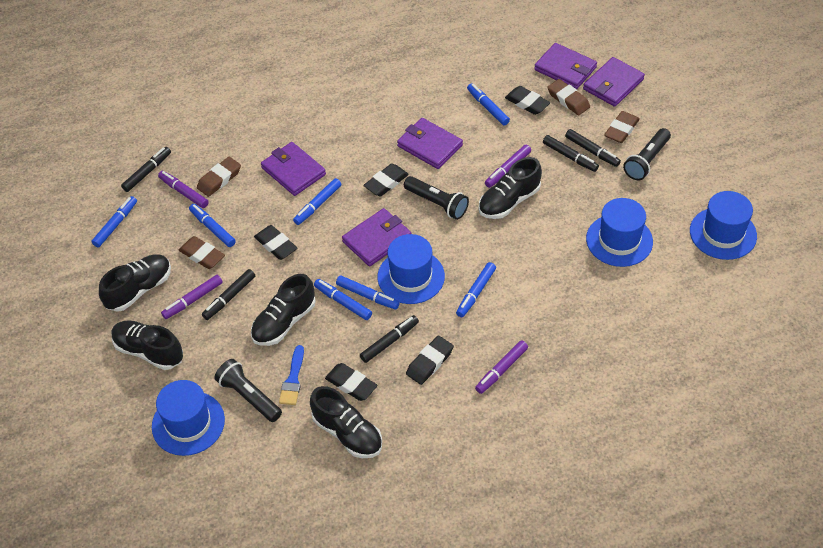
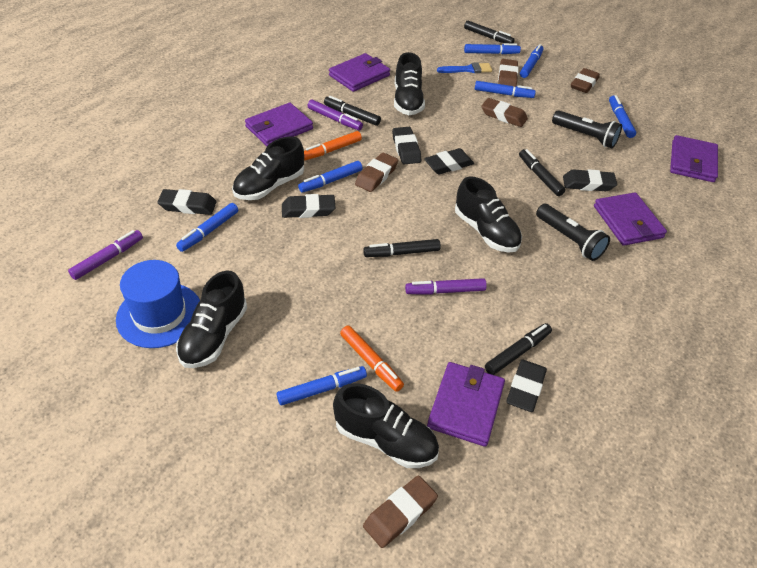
black eraser: [254,225,297,260] [325,363,377,401] [363,164,409,196] [406,336,454,385] [505,86,551,115] = 5 -> [157,189,217,215] [282,194,336,218] [392,127,421,164] [424,148,474,174] [506,360,547,412] [563,169,617,191] = 6
black flashlight: [214,359,282,422] [404,176,469,220] [623,128,671,180] = 3 -> [536,204,610,261] [552,110,622,148] = 2
blue hat: [152,380,225,456] [378,234,445,304] [586,198,653,267] [690,191,757,260] = 4 -> [116,260,200,348] = 1
brown eraser: [179,236,225,269] [197,157,241,197] [547,79,590,115] [604,111,640,143] = 4 -> [355,153,398,192] [363,475,438,548] [481,98,528,127] [498,59,519,87] [571,68,600,93] = 5
orange marker: none = 0 -> [304,131,362,161] [340,326,404,392] = 2
purple marker: [158,171,209,208] [161,275,223,319] [475,340,528,394] [485,145,531,188] = 4 -> [68,230,143,280] [307,100,363,130] [405,278,487,295] = 3

